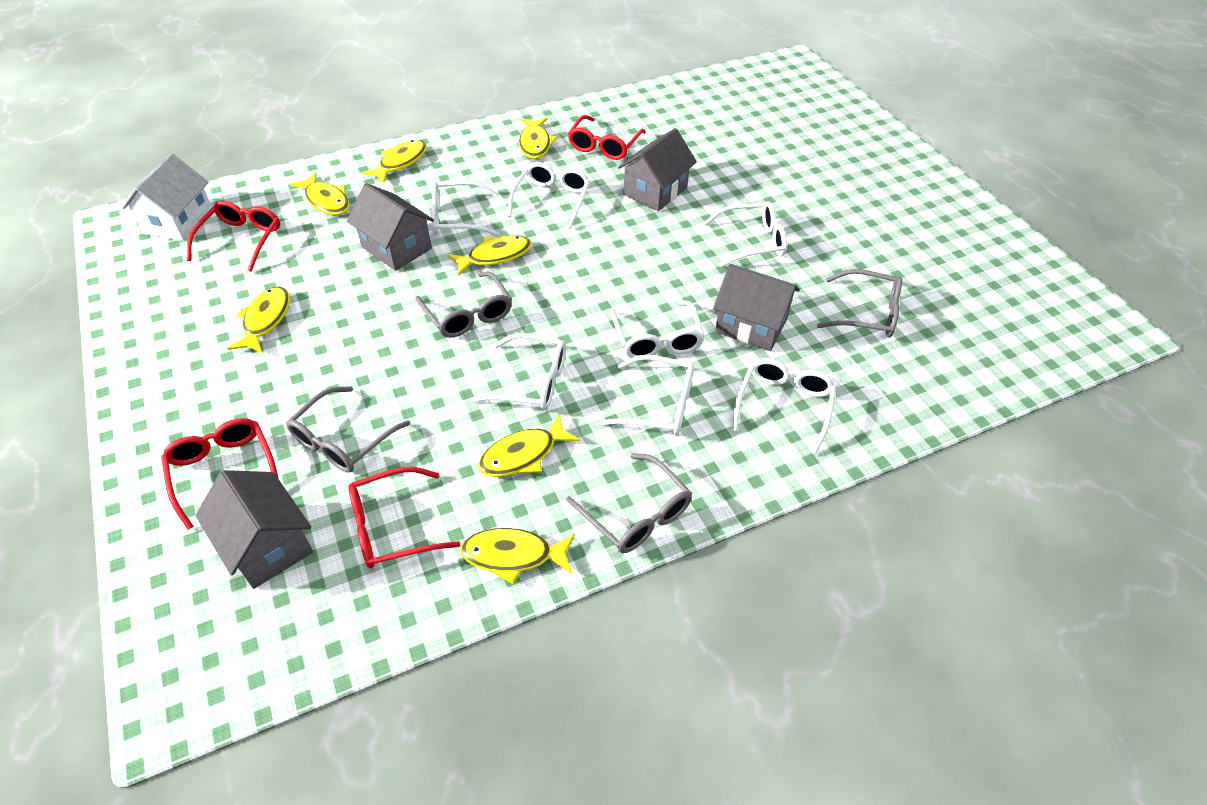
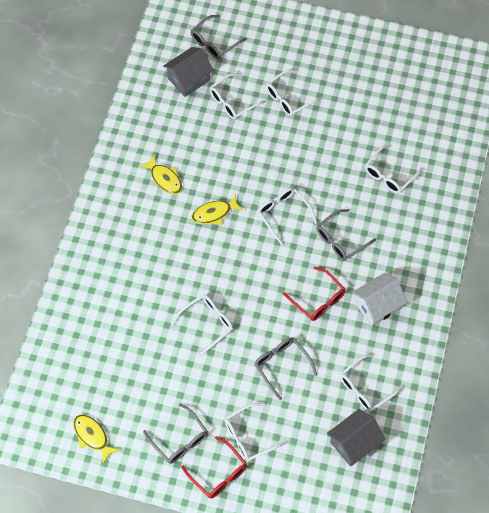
grey house: [195,470,313,589] [347,183,434,271] [618,128,697,211] [713,264,800,351] = 4 -> [163,47,214,97] [327,409,385,466] = 2
red glasses: [161,418,279,530] [187,201,280,272] [348,467,460,568] [568,115,646,160] = 4 -> [181,436,247,499] [283,267,345,321] = 2
yellow fish: [227,286,290,354] [290,172,349,215] [362,140,427,184] [447,235,532,276] [460,528,575,584] [478,415,580,477] [519,118,557,159] = 7 -> [73,414,120,464] [139,154,182,195] [191,194,243,225] = 3

